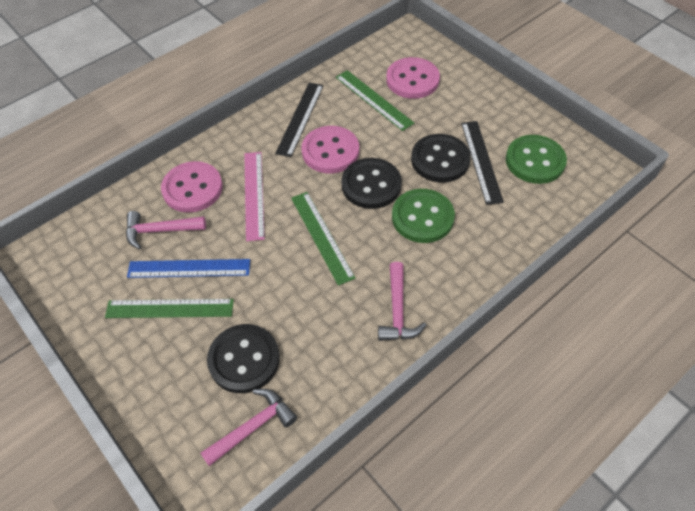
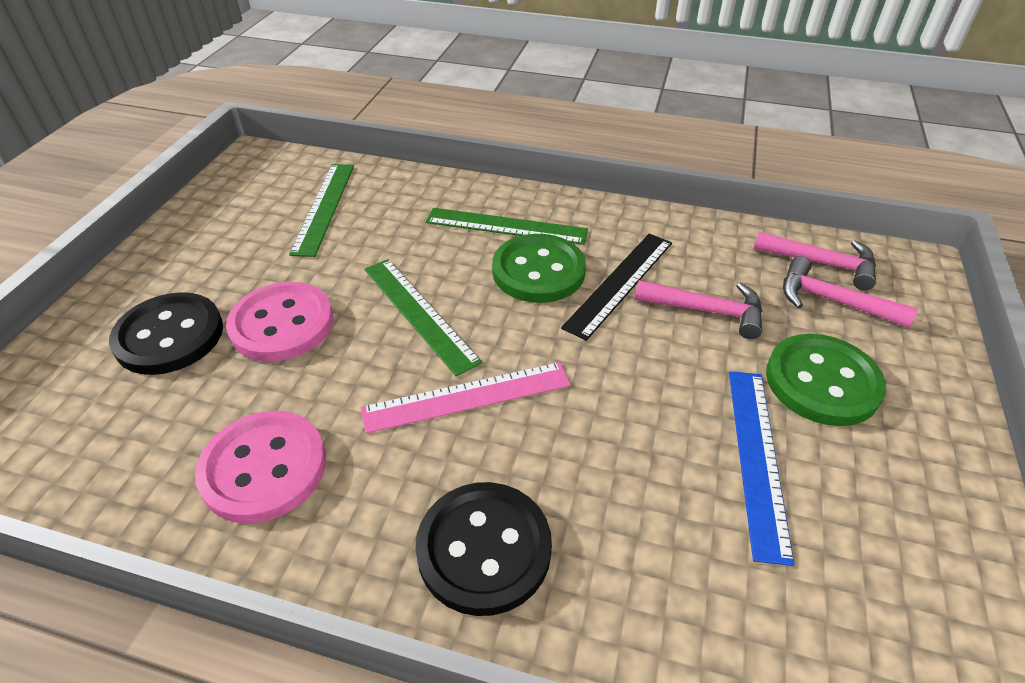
black button: [207,324,280,393] [341,158,402,209] [411,134,471,183] = 3 -> [109,292,223,375] [415,482,552,616] = 2
black ruler: [275,82,324,157] [461,121,504,205] = 2 -> [561,234,672,341] = 1
pink button: [161,161,223,213] [301,126,359,173] [386,57,440,99] = 3 -> [195,411,326,524] [226,282,333,362] = 2

